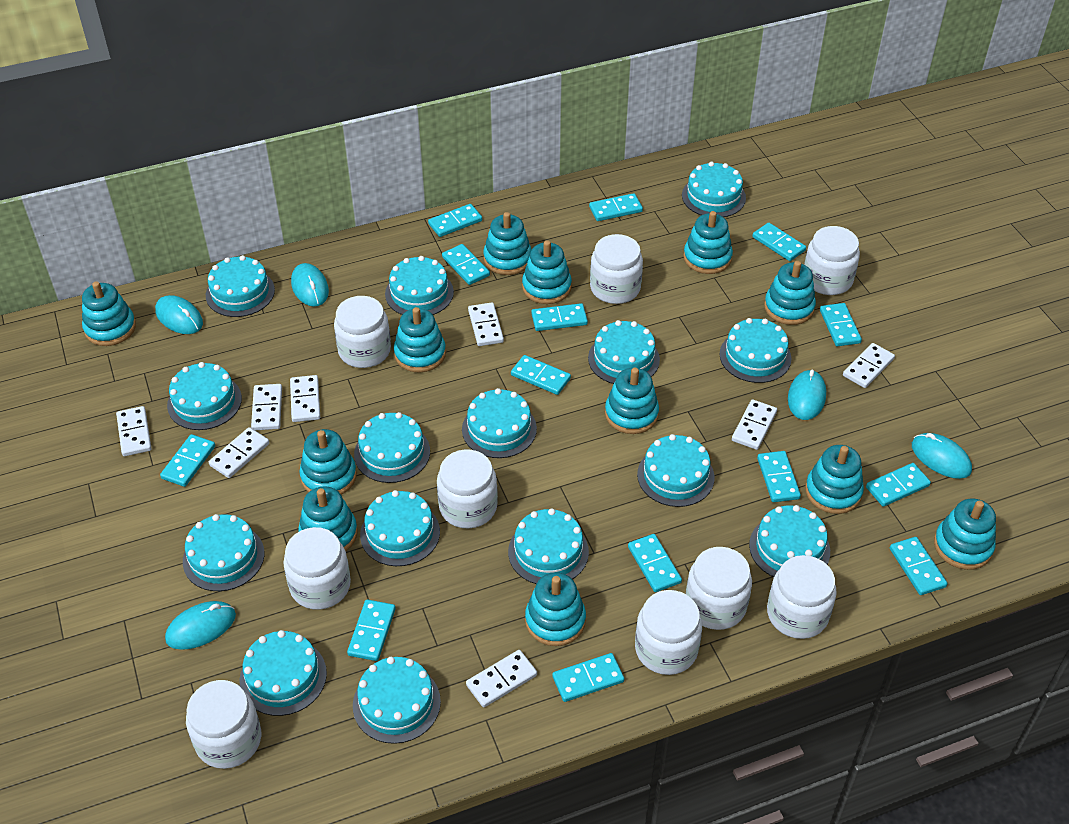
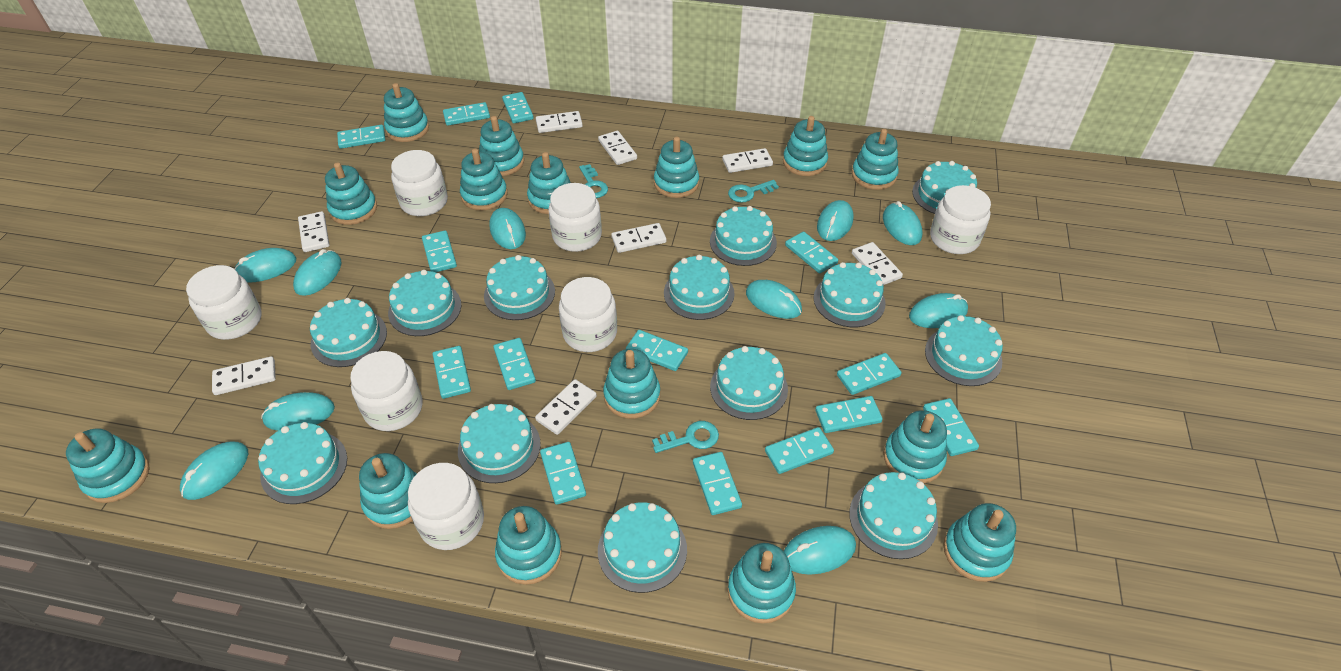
turquoise cake: [167,362,242,430] [183,514,264,591] [206,255,275,317] [239,630,327,716] [353,657,441,744] [354,412,430,483] [360,490,440,566] [385,256,454,315] [462,388,537,458] [508,508,589,584] [588,320,660,384] [637,434,715,507] [682,162,746,217] [720,318,791,383] [749,505,830,577] = 15 -> [258,422,347,504] [310,298,387,367] [388,270,461,336] [458,404,541,483] [484,255,555,320] [598,502,687,593] [664,255,735,320] [710,206,777,266] [710,346,788,420] [814,262,886,327] [849,472,938,559] [912,161,977,214] [925,315,1003,386] = 13
turquoise key: none = 0 -> [579,164,608,198] [652,421,719,453] [728,180,779,203] = 3
turquoise mouse: [155,295,203,334] [165,601,236,650] [291,263,329,307] [788,369,826,420] [912,433,972,479] = 5 -> [180,442,248,500] [235,248,296,283] [261,392,335,431] [293,249,341,296] [489,208,526,249] [746,280,802,319] [784,526,856,575] [817,200,854,241] [883,201,922,245] [909,293,968,328] = 10
turquoise stacking toy: [82,281,136,346] [298,486,358,551] [300,429,357,494] [394,307,446,372] [483,212,532,275] [522,240,572,304] [525,572,586,646] [605,368,659,434] [683,211,733,274] [764,261,816,325] [805,445,864,514] [934,499,996,570] = 12 -> [66,428,150,503] [325,162,377,225] [359,453,416,529] [384,83,429,142] [460,149,507,211] [479,116,524,176] [495,506,562,585] [527,152,570,214] [603,349,660,419] [654,137,699,198] [728,543,796,624] [783,116,828,176] [852,129,899,190] [883,410,947,483] [943,503,1016,582] = 15
white jar: [186,680,261,769] [283,527,351,610] [334,296,391,368] [437,449,498,529] [590,234,643,304] [635,590,702,675] [686,547,752,630] [767,555,837,639] [804,226,860,295] = 9 -> [186,265,262,340] [350,351,422,431] [391,150,448,216] [408,463,484,550] [549,183,602,252] [559,277,617,352] [930,185,991,254] = 7

